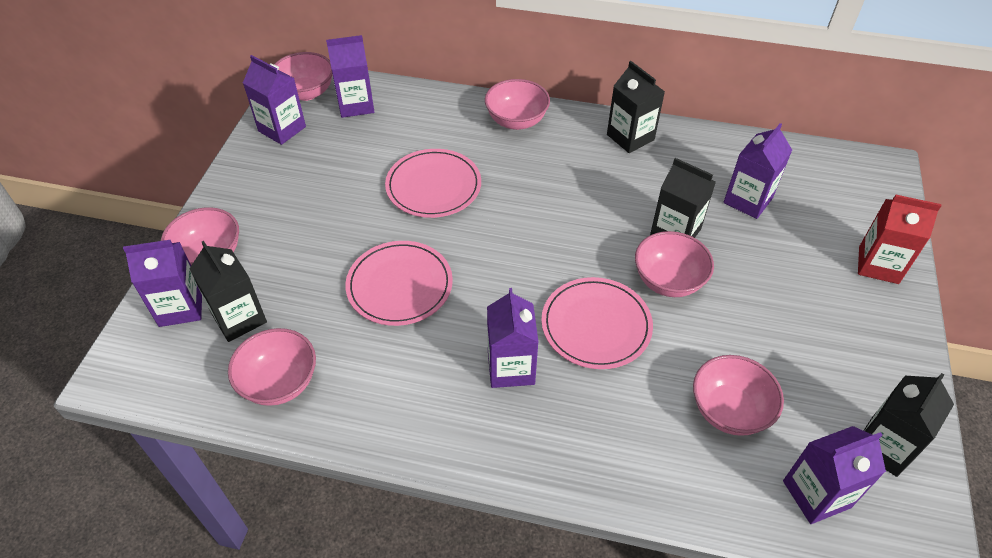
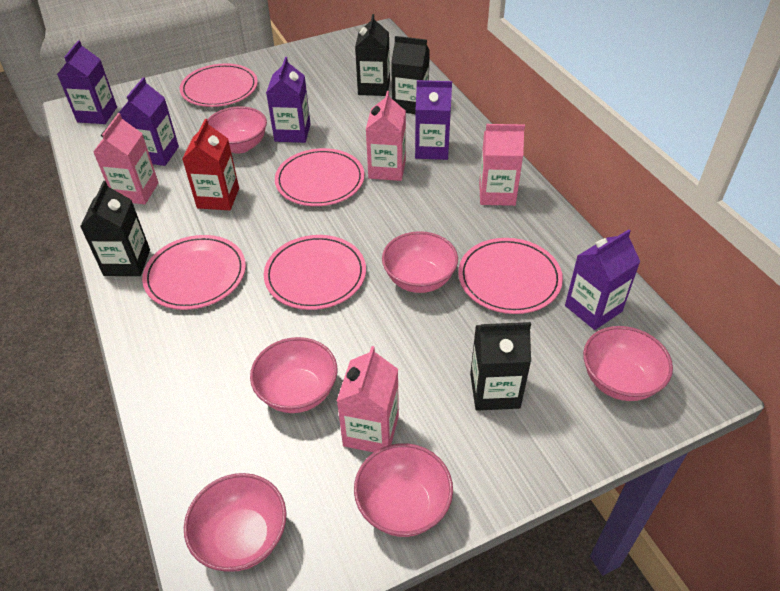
pink carton: none = 0 -> [93,113,159,205] [337,346,399,452] [366,91,406,181] [479,124,525,206] = 4
pink plate: [345,241,453,326] [385,149,481,218] [541,277,653,369] = 3 -> [142,235,246,310] [180,63,258,107] [264,235,366,310] [275,148,365,206] [458,238,563,314] = 5
purple carton: [123,240,202,327] [243,55,306,145] [326,35,374,118] [487,288,539,388] [724,123,792,219] [783,426,886,524] = 6 -> [57,40,117,124] [119,77,179,166] [266,57,311,143] [415,80,452,160] [565,229,640,330] = 5

